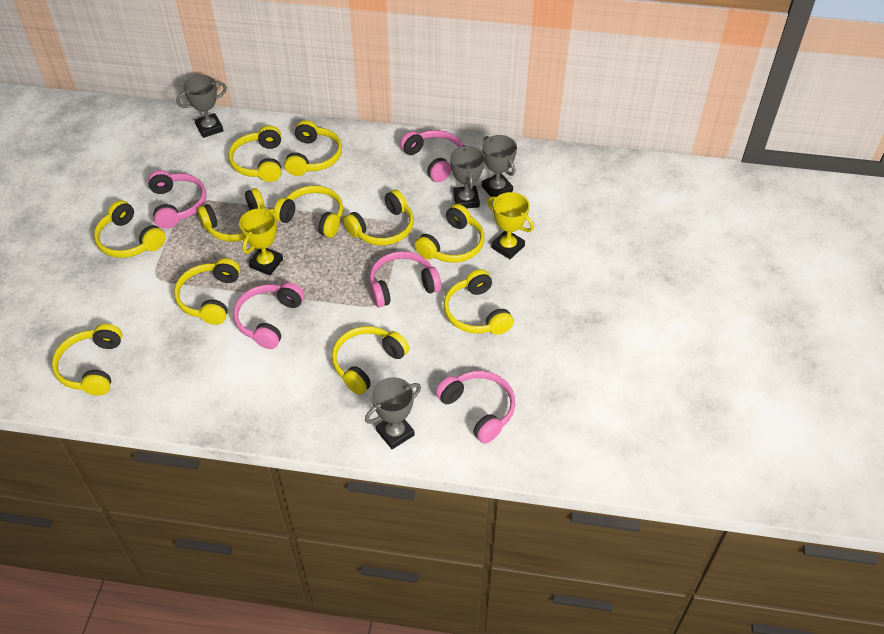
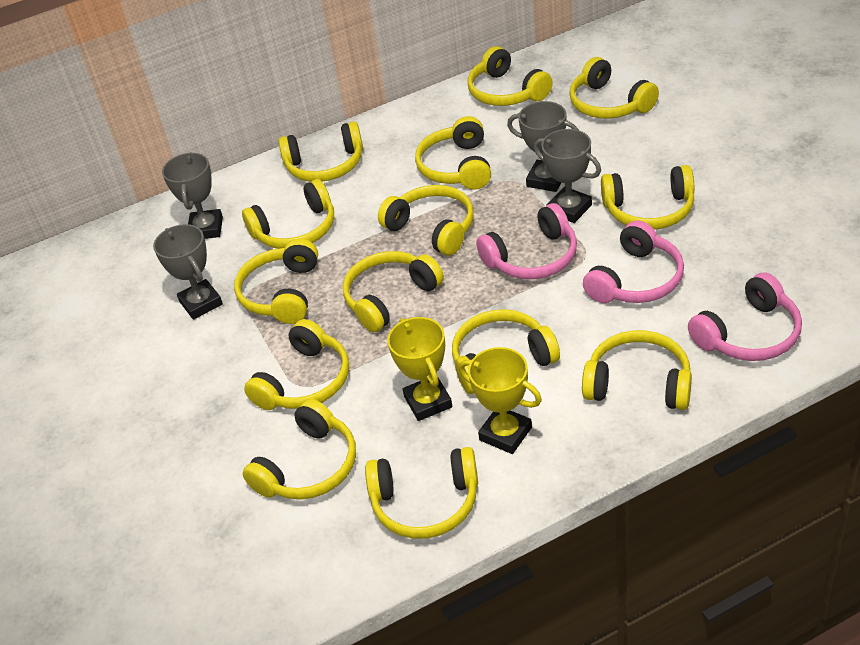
pink headphones: [148,170,206,229] [233,282,304,349] [369,251,441,307] [400,130,463,182] [436,371,516,444] = 5 -> [476,203,577,279] [583,221,684,303] [688,272,802,361] = 3
yellow headphones: [52,324,122,396] [94,200,166,258] [174,258,240,325] [197,188,265,242] [228,125,281,182] [274,185,343,238] [284,120,342,176] [332,326,409,395] [343,190,414,245] [415,204,485,262] [444,269,514,335] = 11 -> [234,238,318,324] [242,179,334,249] [243,399,356,500] [244,319,349,410] [278,121,363,182] [343,251,444,332] [365,447,478,539] [378,185,474,255] [415,116,491,190] [452,309,560,394] [468,46,553,106] [569,57,659,119] [582,330,692,410] [601,165,694,230] = 14

